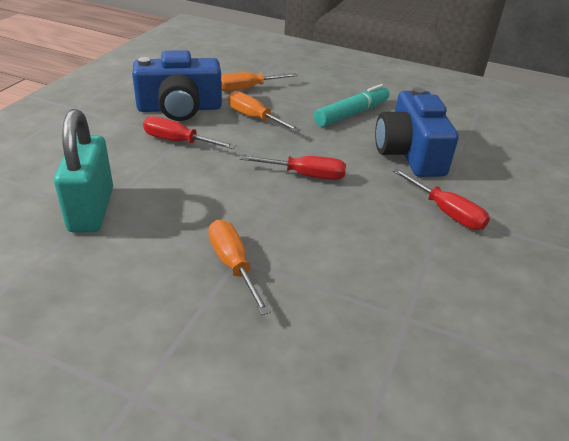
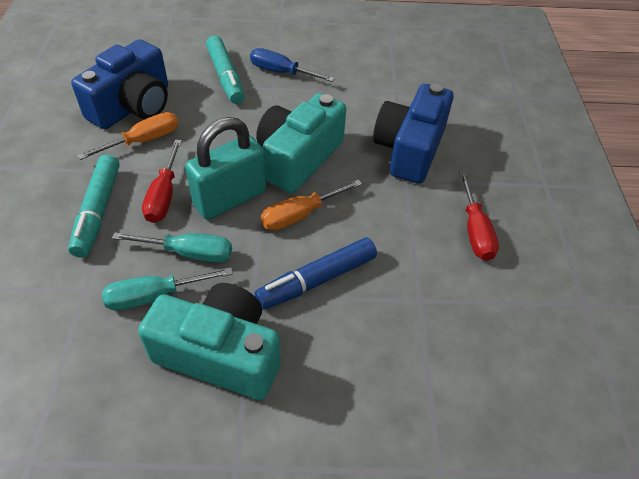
blue marker: none = 0 -> [254,237,377,310] = 1
blue screwdriver: none = 0 -> [250,48,335,82] = 1
orange screwdriver: [208,220,271,315] [221,72,298,92] [228,91,301,132] = 3 -> [77,112,178,160] [261,180,362,231] = 2
red screwdriver: [143,116,236,149] [240,155,346,180] [393,168,490,230] = 3 -> [142,140,182,223] [459,171,499,261] = 2
turquoise camera: none = 0 -> [138,283,280,400] [256,93,346,193] = 2
turquoise marker: [314,84,389,127] = 1 -> [68,155,119,258] [206,36,245,104] = 2
turquoise screwdriver: none = 0 -> [102,267,233,310] [112,232,232,263] = 2

